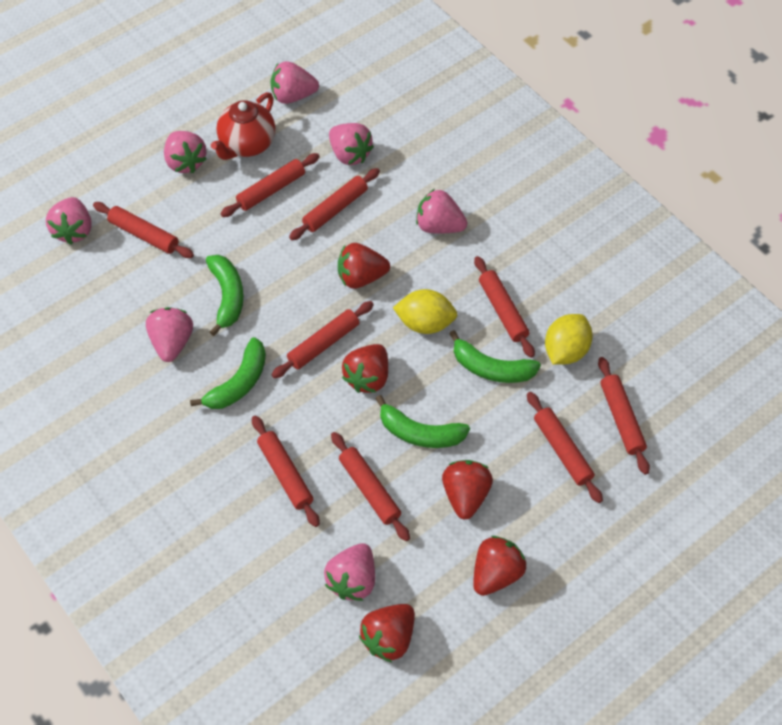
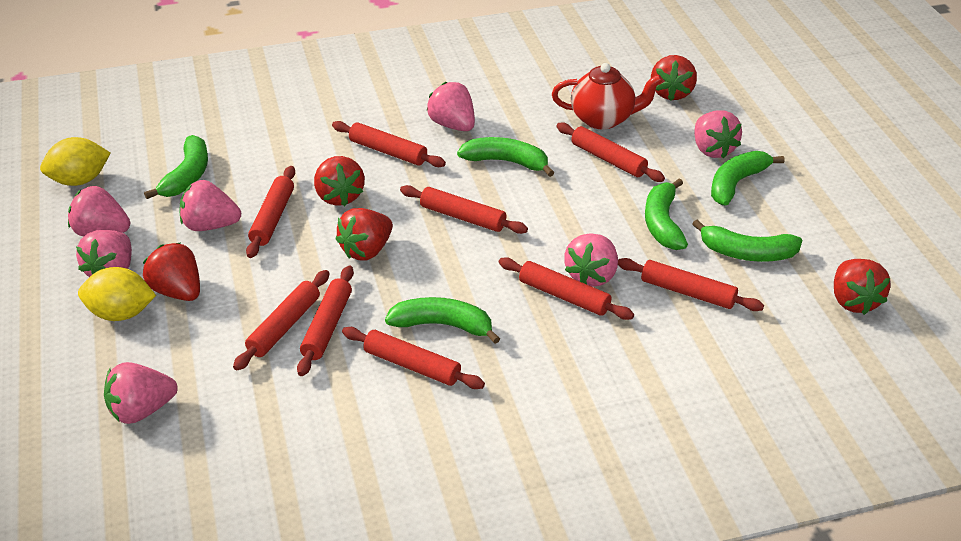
green banana: [190,337,266,409] [206,255,244,336] [375,395,470,448] [449,330,541,383] = 4 -> [144,135,208,199] [385,297,500,344] [457,137,554,177] [645,178,688,250] [693,220,802,262] [711,151,785,206] = 6

